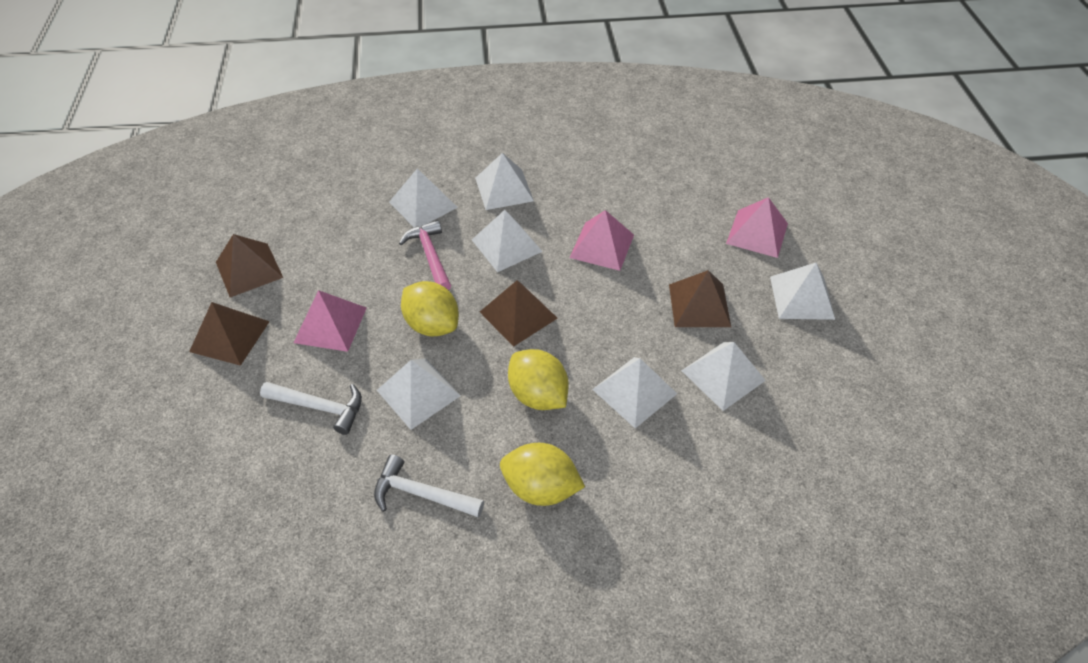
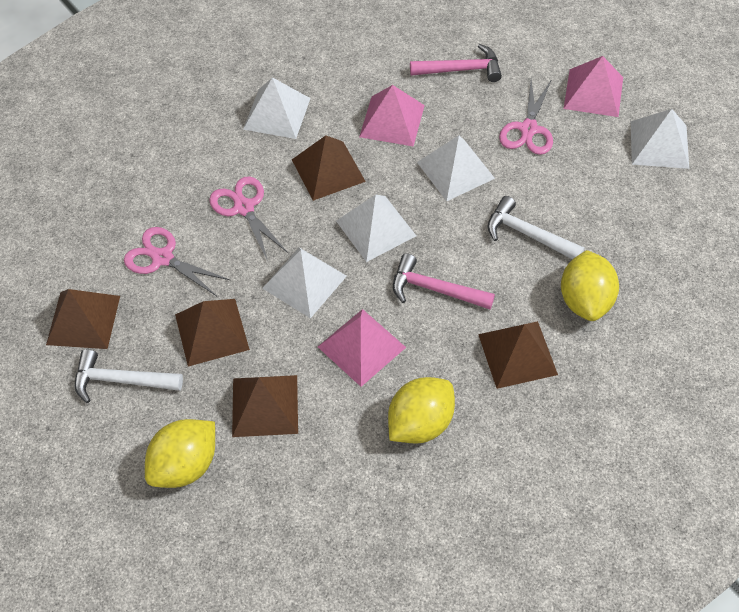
brown pyramid: [189,302,270,366] [216,234,283,297] [480,280,558,347] [669,270,731,327] = 4 -> [46,289,120,349] [175,299,250,366] [232,375,298,437] [292,136,366,201] [478,321,558,389] = 5
pink hammer: [399,220,451,290] = 1 -> [393,253,495,309] [410,44,502,82] = 2
pink scissors: none = 0 -> [124,227,230,296] [209,176,288,261] [499,79,553,155] = 3
white pyramid: [377,358,461,430] [389,168,458,228] [472,210,543,272] [475,153,534,210] [592,357,677,428] [681,342,766,411] [770,262,835,320] = 7 -> [243,77,311,139] [262,247,347,318] [336,195,416,262] [417,135,495,201] [631,109,689,169] = 5

